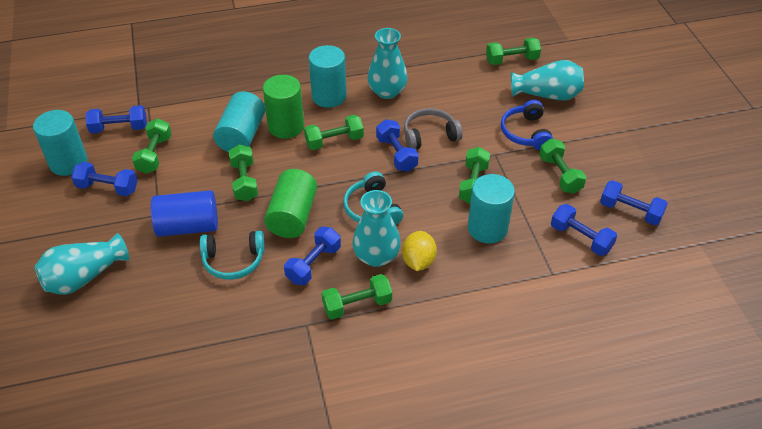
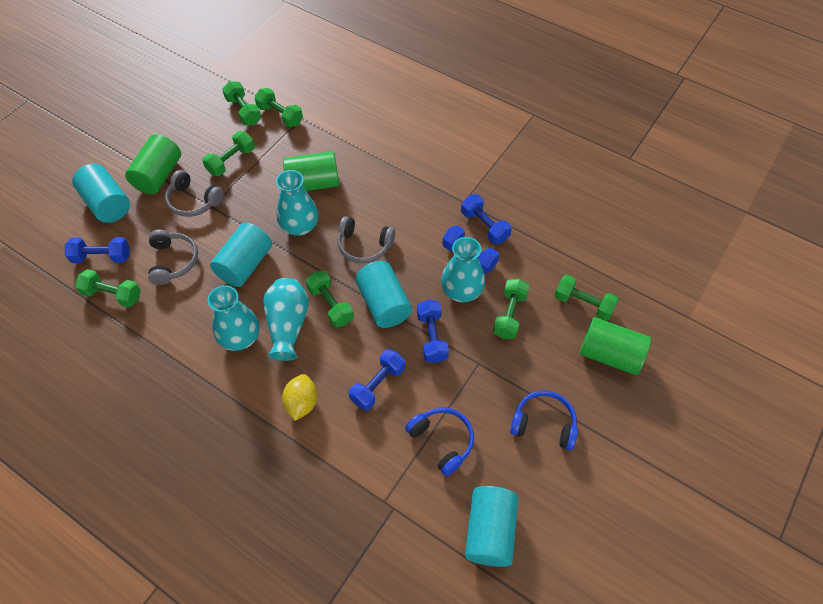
blue cylinder: [151,190,218,237] = 1 -> none = 0
blue dumbbell: [71,162,137,196] [85,105,147,133] [284,227,341,285] [376,119,419,172] [551,204,617,256] [600,180,668,225] = 6 -> [65,237,129,263] [349,349,405,411] [417,300,449,363] [443,225,499,274] [461,194,512,244] = 5
blue headphones: [501,100,553,150] = 1 -> [405,407,474,476] [510,390,578,450] = 2
green cylinder: [263,75,304,139] [264,169,317,238] = 2 -> [125,134,181,195] [283,151,339,191] [580,317,651,375] = 3
grey headphones: [404,108,463,149] = 1 -> [148,230,198,285] [165,170,224,217] [337,216,395,263] = 3
turquoise headphones: [200,231,265,280] [343,171,403,225] = 2 -> none = 0

